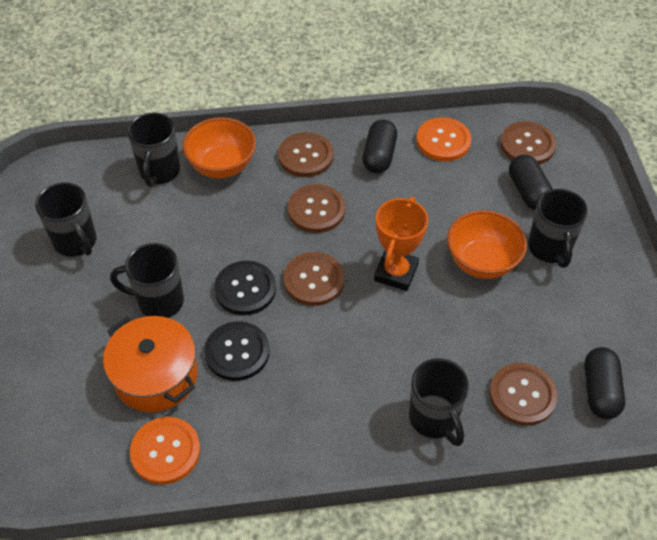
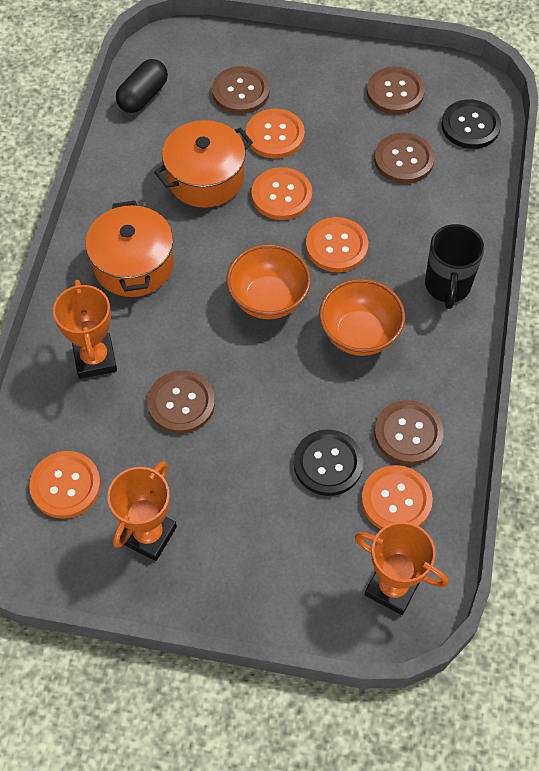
black capsule: [362,119,397,173] [509,155,553,210] [584,347,625,419] = 3 -> [116,59,168,113] = 1
black mug: [35,182,97,257] [110,243,184,318] [127,113,180,187] [409,358,469,446] [528,189,588,268] = 5 -> [425,224,484,309] = 1
orange button: [130,417,200,484] [416,117,471,161] = 2 -> [29,451,101,519] [246,109,305,159] [251,167,312,220] [306,217,368,272] [361,465,433,529] = 5
orange pot: [103,316,198,412] = 1 -> [86,201,174,297] [154,120,253,208] = 2
orange trophy: [374,197,428,291] = 1 -> [53,280,117,379] [107,461,177,561] [355,522,448,615] = 3

